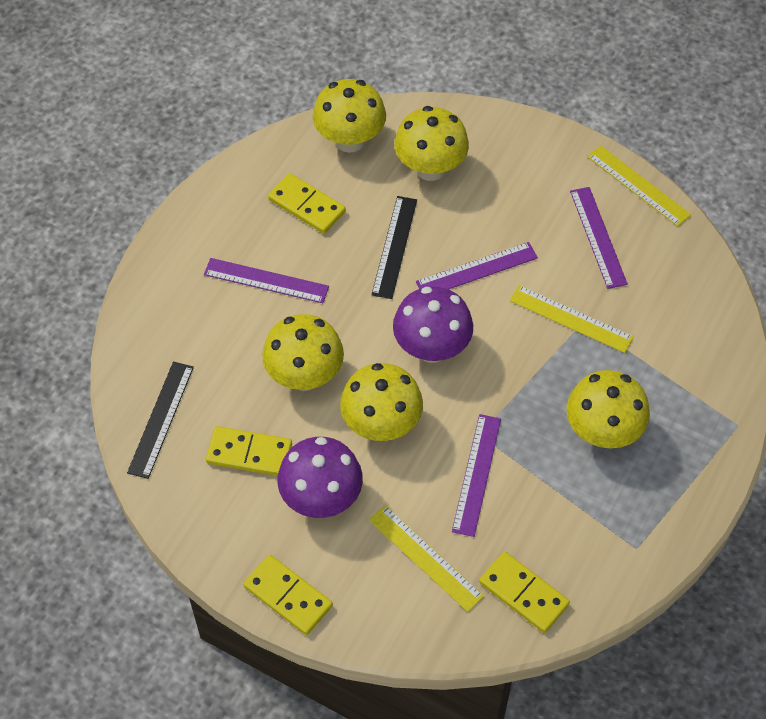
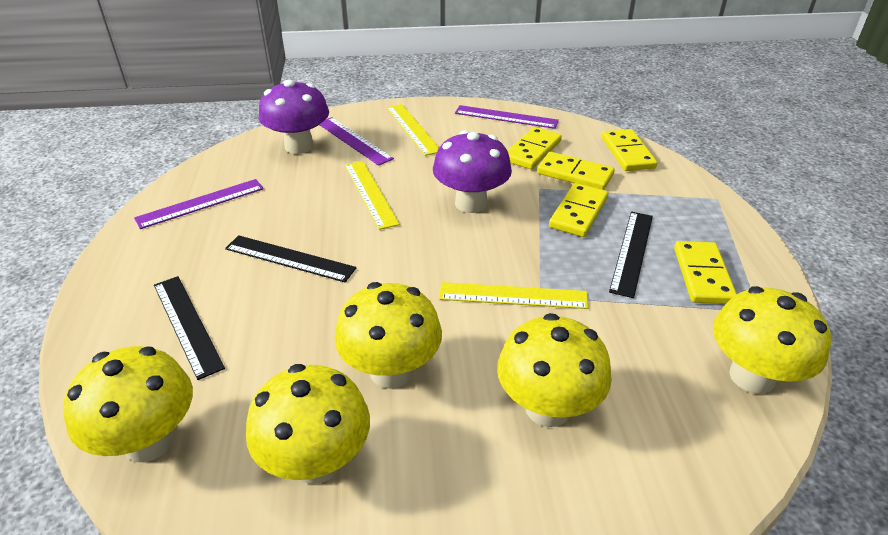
black ruler: [127,362,194,479] [371,196,417,299] = 2 -> [154,276,225,380] [225,235,356,282] [609,212,653,298] = 3
purple ruler: [204,258,329,303] [416,242,538,290] [452,414,501,537] [570,187,628,289] = 4 -> [134,179,264,229] [319,117,394,166] [455,105,559,129] = 3
yellow domino: [206,426,292,476] [243,555,333,635] [268,173,346,234] [479,552,570,633] = 4 -> [507,127,562,170] [537,152,615,190] [549,183,608,237] [602,129,657,171] [674,241,737,304] = 5

